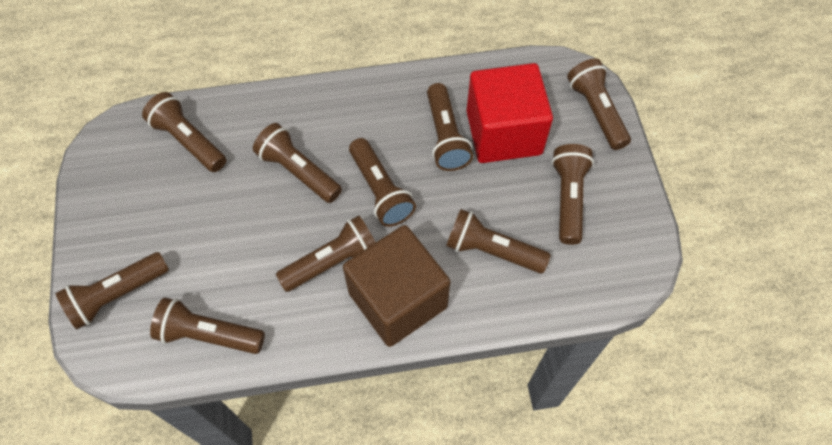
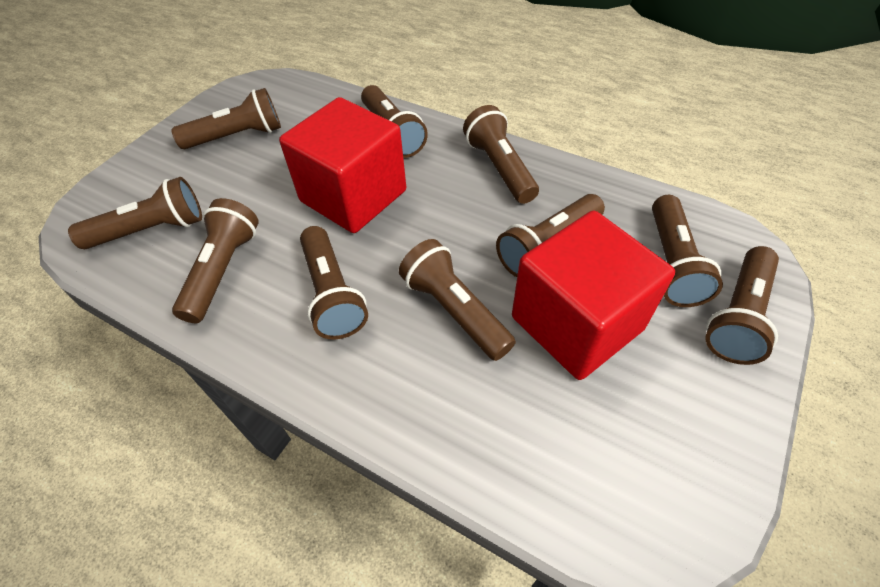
brown cube: [343,225,451,347] = 1 -> none = 0
red cube: [467,63,553,163] = 1 -> [279,97,406,233] [512,211,675,380] = 2

